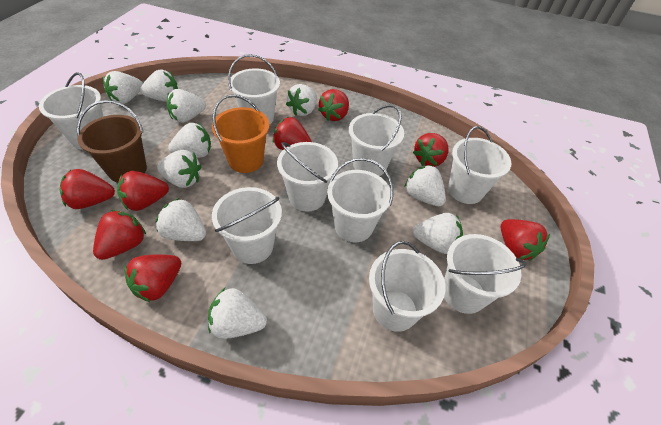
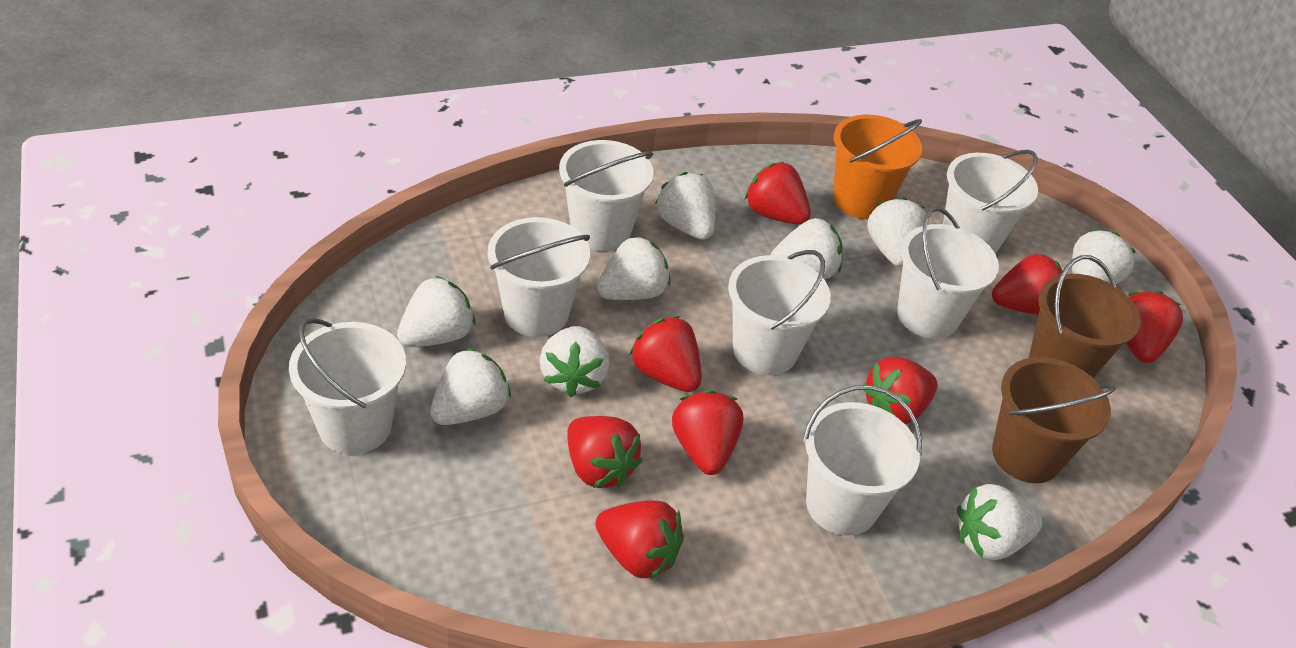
brown bucket: [77,100,147,183] = 1 -> [992,357,1116,483] [1029,255,1140,378] = 2
white bucket: [39,72,104,150] [212,187,282,264] [228,54,280,125] [277,142,338,211] [327,158,393,242] [349,105,404,176] [369,241,446,332] [444,234,526,314] [448,126,511,204] = 9 -> [289,318,406,454] [488,217,590,337] [559,140,654,251] [728,250,831,375] [803,385,922,536] [897,207,999,339] [943,150,1038,254] = 7
white strawberry: [103,71,143,104] [140,69,178,102] [156,198,206,241] [157,150,202,188] [167,89,206,123] [168,123,211,158] [208,288,267,339] [286,84,317,116] [404,165,446,206] [413,213,463,254] = 10 -> [397,276,475,347] [430,348,511,425] [540,326,609,397] [597,236,670,300] [655,172,716,240] [771,218,843,279] [867,197,929,267] [957,484,1042,560] [1072,229,1136,284] = 9

